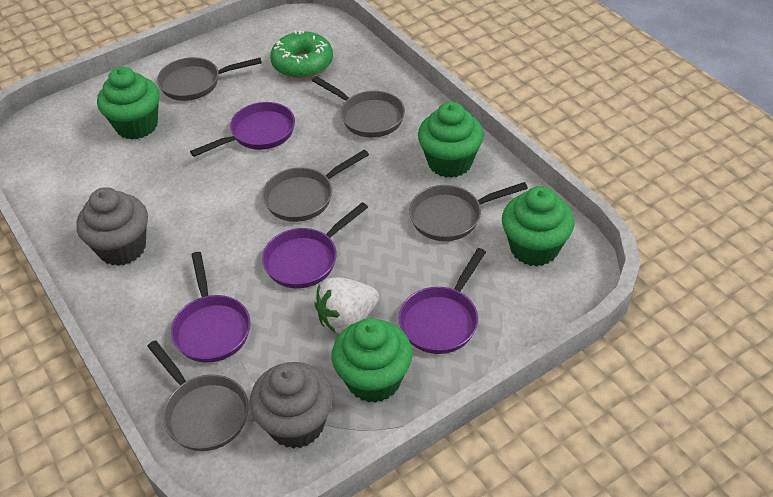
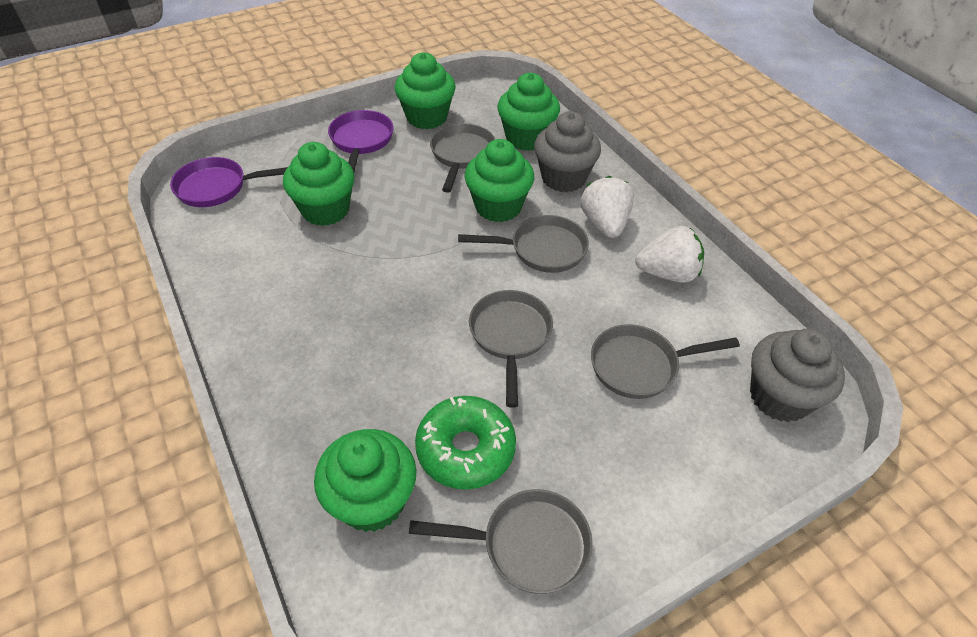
green cupcake: [97,67,160,139] [332,318,412,403] [418,102,484,178] [502,186,575,266] = 4 -> [283,142,355,226] [314,429,416,532] [395,52,456,129] [465,139,534,222] [497,73,560,151] = 5
purple pan: [171,252,251,363] [190,102,295,157] [262,202,368,288] [398,248,486,354] = 4 -> [170,157,288,207] [328,110,393,172] = 2
white strawberry: [314,277,379,334] = 1 -> [581,176,634,238] [635,226,704,283] = 2

